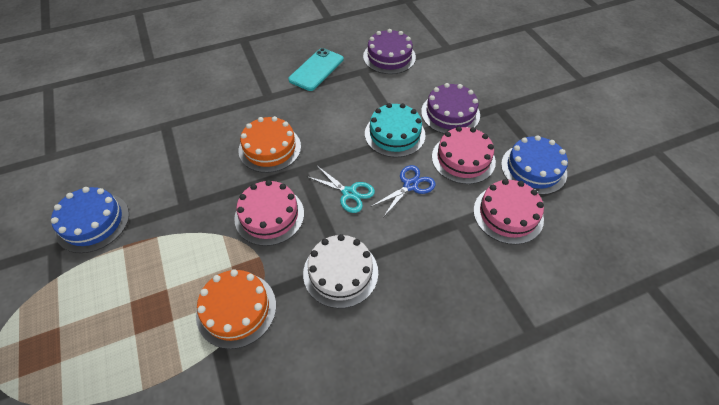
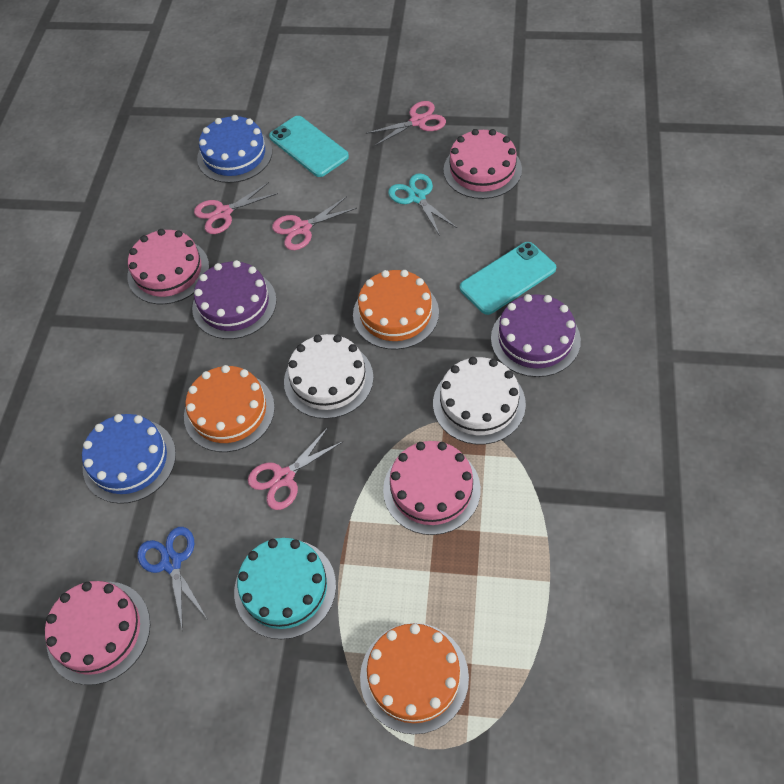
orange cake: [196,269,276,349] [238,116,301,173] = 2 -> [184,365,275,452] [353,270,439,350] [360,623,469,734] = 3
pink cake: [234,180,304,246] [432,126,496,184] [473,179,544,245] = 3 -> [45,581,150,685] [128,229,209,304] [383,441,481,535] [443,129,522,199] = 4
pink scissors: none = 0 -> [194,182,278,234] [248,427,344,510] [272,196,357,250] [366,101,446,146] = 4
turquoise phone: [288,48,343,91] = 1 -> [269,116,349,177] [460,242,556,315] = 2
white cake: [303,234,378,308] = 1 -> [284,334,374,419] [433,357,526,445] = 2

